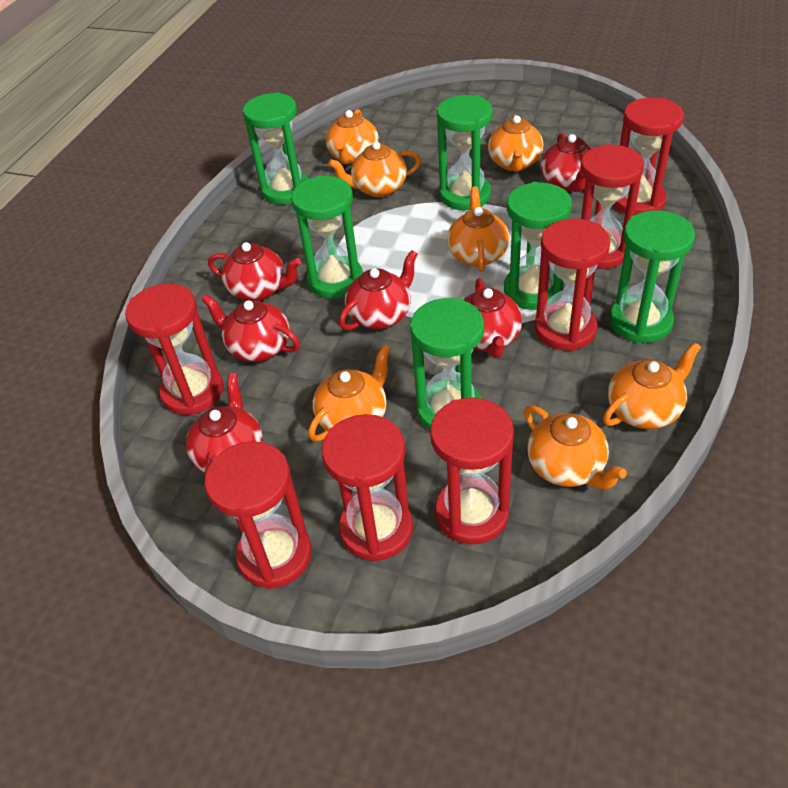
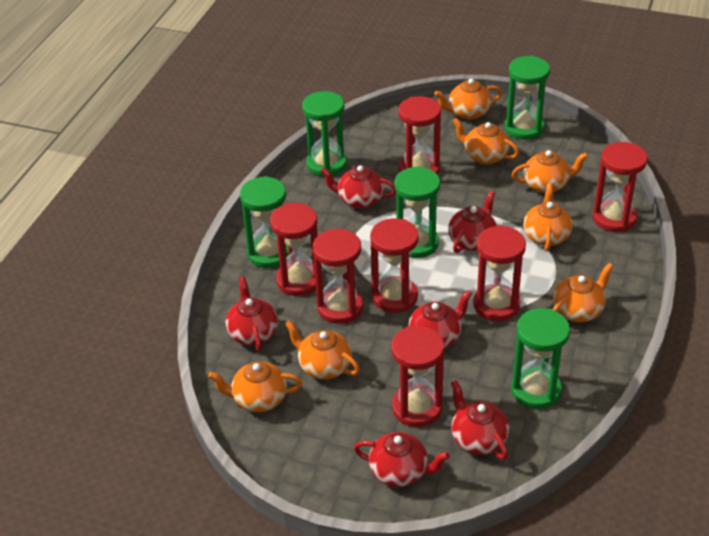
green hourglass: [243,92,309,205] [291,175,363,299] [410,298,484,430] [437,95,493,210] [504,182,572,310] [610,210,695,344] = 6 -> [240,176,289,268] [302,91,347,177] [394,166,440,258] [505,56,550,140] [511,308,570,409] = 5

